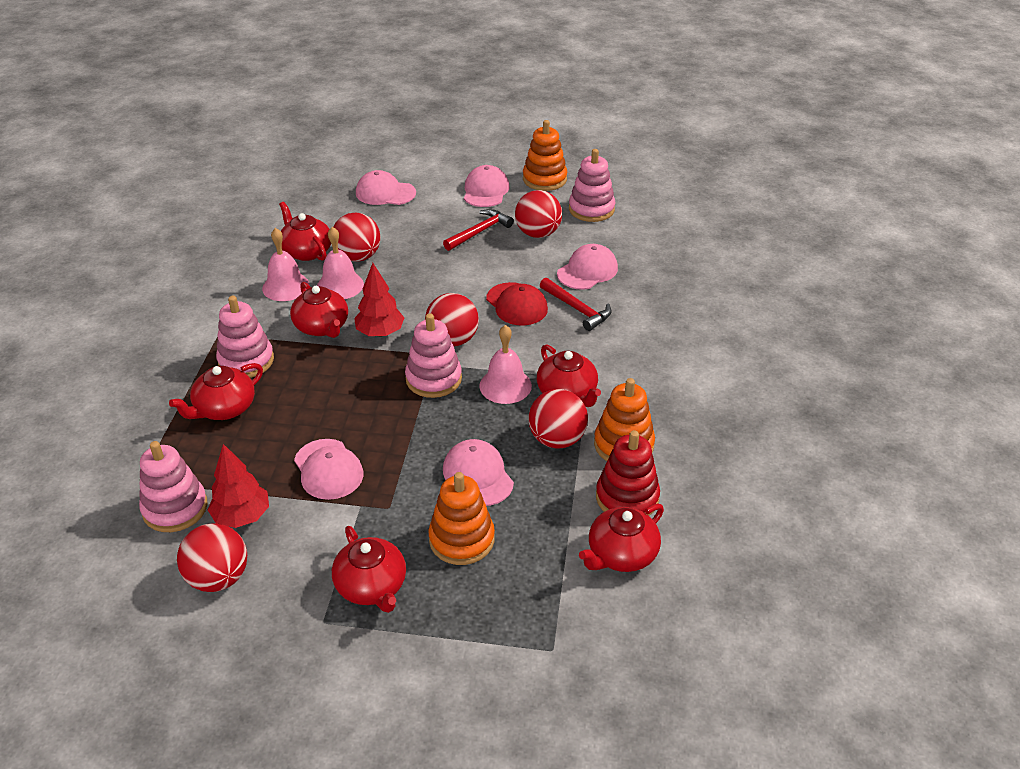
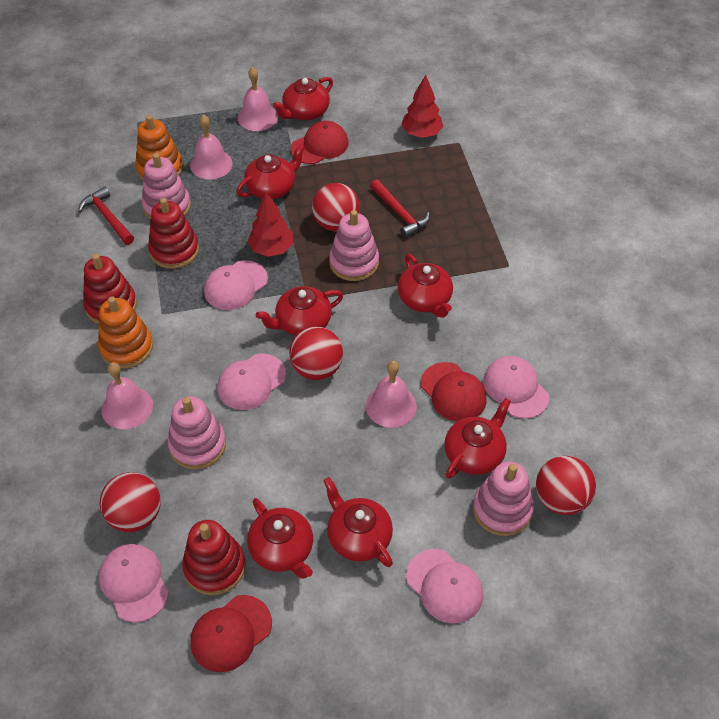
orange stacking toy: [428,472,495,565] [523,120,567,191] [594,378,655,461] = 3 -> [98,296,153,368] [135,115,183,181] = 2
pink bell: [262,228,310,301] [317,227,364,299] [479,325,532,404] = 3 -> [102,362,153,429] [190,115,233,179] [238,67,278,131] [366,361,417,428] = 4
red ball: [177,523,247,592] [333,213,380,262] [425,293,479,346] [515,190,562,238] [528,389,588,449] = 5 -> [100,472,161,532] [289,327,343,380] [312,183,360,231] [536,456,596,515] = 4
red cap: [486,282,548,326] = 1 -> [191,595,272,672] [290,121,349,164] [421,362,487,422] = 3
red stacking toy: [596,430,660,516] = 1 -> [83,254,137,324] [148,198,199,269] [182,520,246,595] = 3
red teapot: [169,363,263,420] [279,202,331,261] [290,282,348,338] [332,526,406,613] [537,344,601,407] [579,504,664,572] = 6 -> [237,144,305,199] [247,498,313,578] [256,286,343,336] [273,77,333,120] [323,477,393,567] [398,254,453,318] [444,398,511,478] = 7

